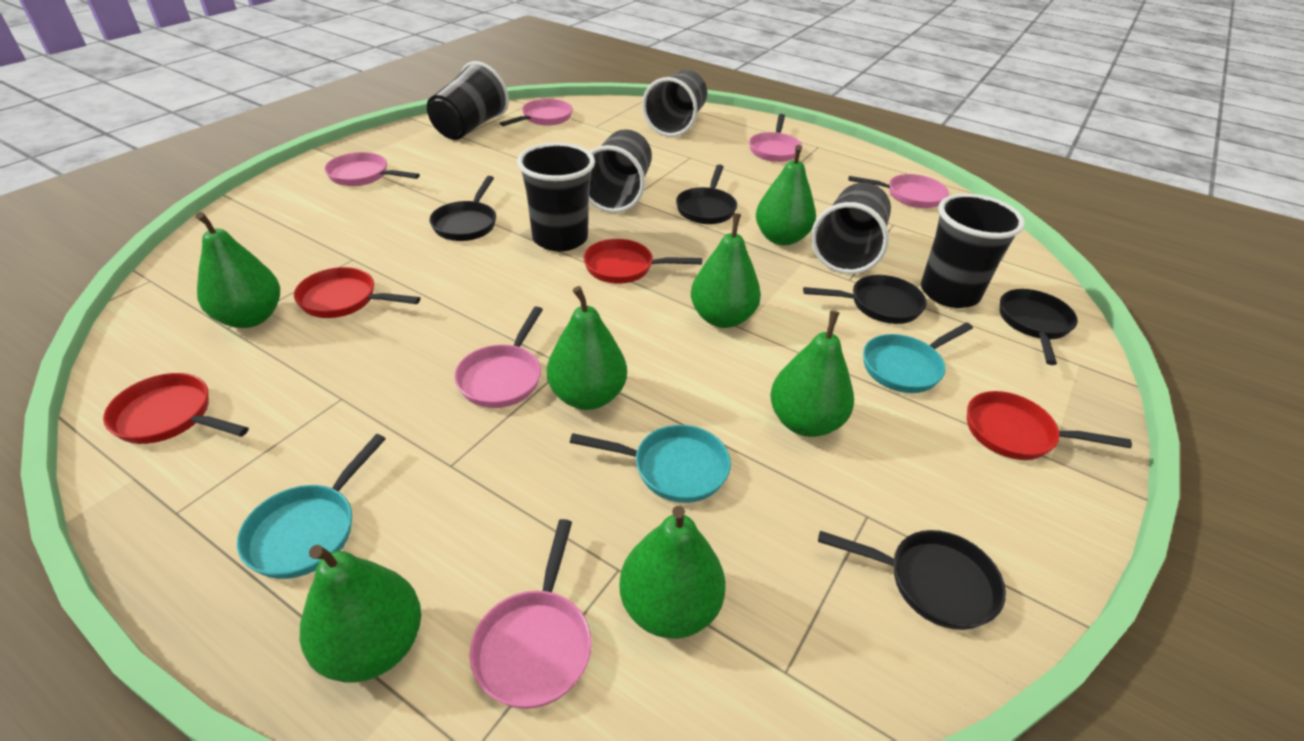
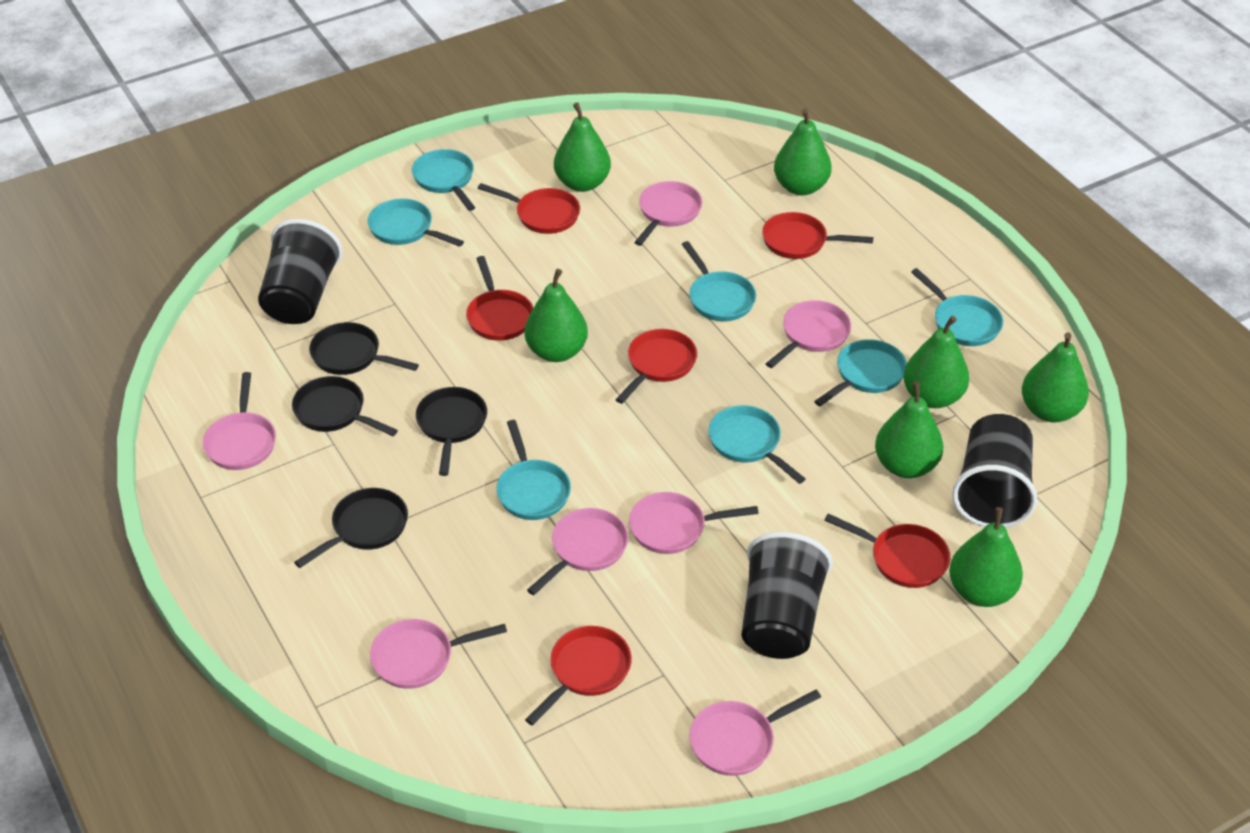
black cup: [427,61,509,140] [517,143,595,252] [589,129,652,213] [642,70,707,137] [811,183,891,274] [921,193,1025,308] = 6 -> [258,219,343,324] [741,532,833,659] [952,414,1037,528] = 3
black pan: [429,176,496,241] [676,165,737,224] [803,275,927,324] [818,530,1006,630] [1000,289,1078,365] = 5 -> [292,376,398,436] [294,488,408,568] [309,322,419,375] [416,387,487,476] = 4
pink pan: [324,152,420,186] [454,306,543,408] [470,519,592,709] [500,99,573,126] [749,114,802,162] [848,174,949,208] = 6 -> [203,372,276,470] [370,619,507,689] [527,508,628,595] [629,492,759,554] [634,181,702,246] [689,690,821,776] [766,300,851,368] = 7
red pan: [103,373,249,444] [294,267,420,318] [583,239,702,284] [967,391,1132,460] = 4 -> [466,256,533,341] [478,183,580,234] [525,626,632,726] [615,329,697,404] [762,212,873,259] [824,514,951,588] = 6
turquoise pan: [237,434,386,579] [570,425,731,503] [863,322,973,393] = 3 -> [367,199,464,247] [412,149,475,211] [496,420,571,520] [682,241,756,321] [708,405,805,484] [814,339,907,406] [911,268,1003,346] = 7

